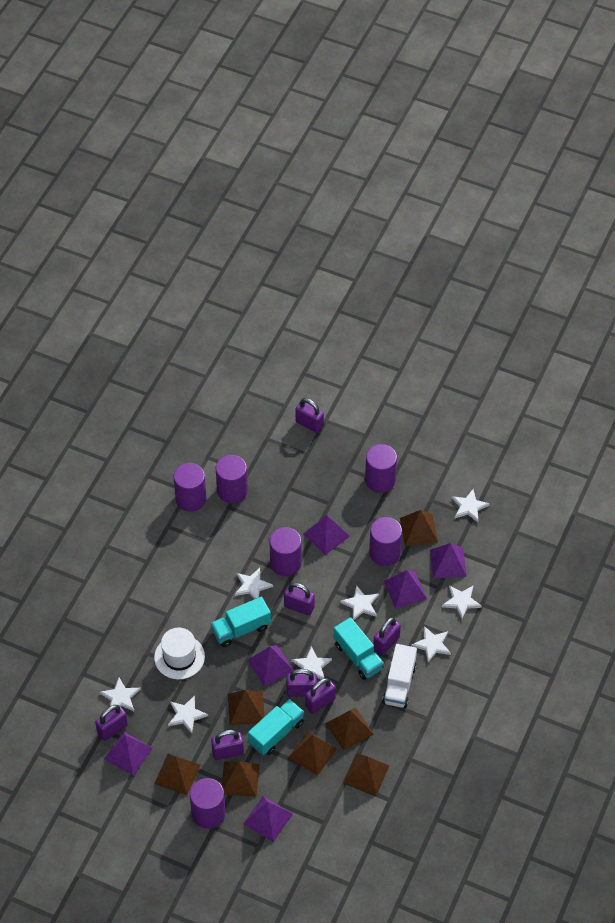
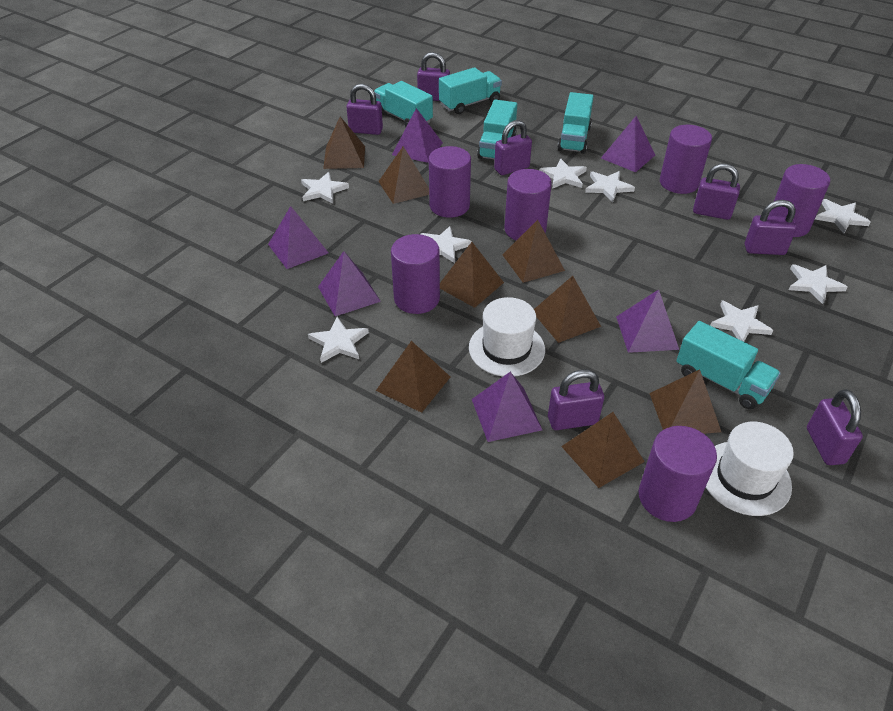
brown pyramid: [154,754,200,795] [222,761,260,797] [228,690,264,725] [288,731,337,776] [326,707,374,751] [343,753,389,796] [400,510,438,546] = 7 -> [323,117,365,169] [376,341,450,413] [378,146,429,204] [440,242,504,308] [502,220,565,283] [534,276,601,343] [561,412,645,488] [649,369,721,434] = 8
turquoise truck: [211,597,271,647] [248,699,304,755] [334,617,384,680] = 3 -> [374,81,433,127] [439,67,502,114] [477,100,517,160] [557,92,594,154] [676,321,781,409] = 5
white hat: [154,628,205,680] = 1 -> [469,297,545,376] [706,422,794,516] = 2
white truck: [382,644,417,708] = 1 -> none = 0

